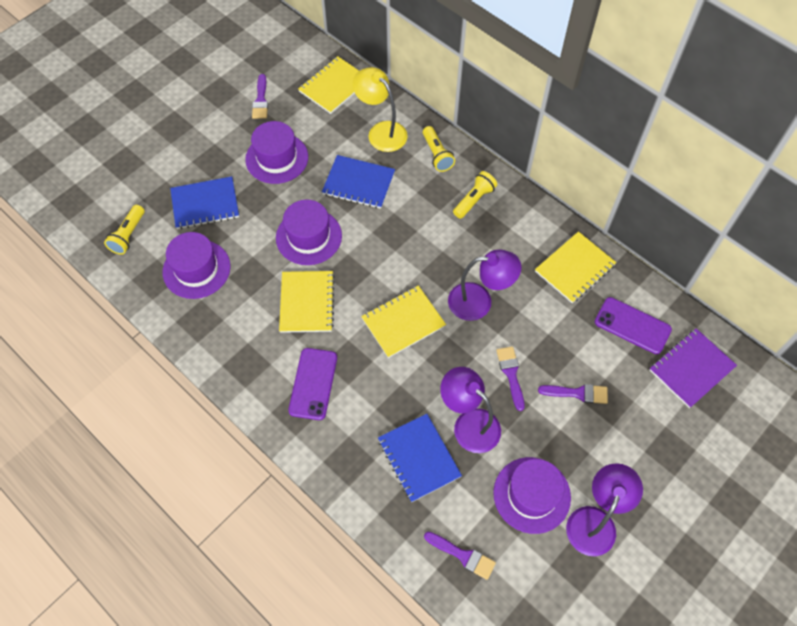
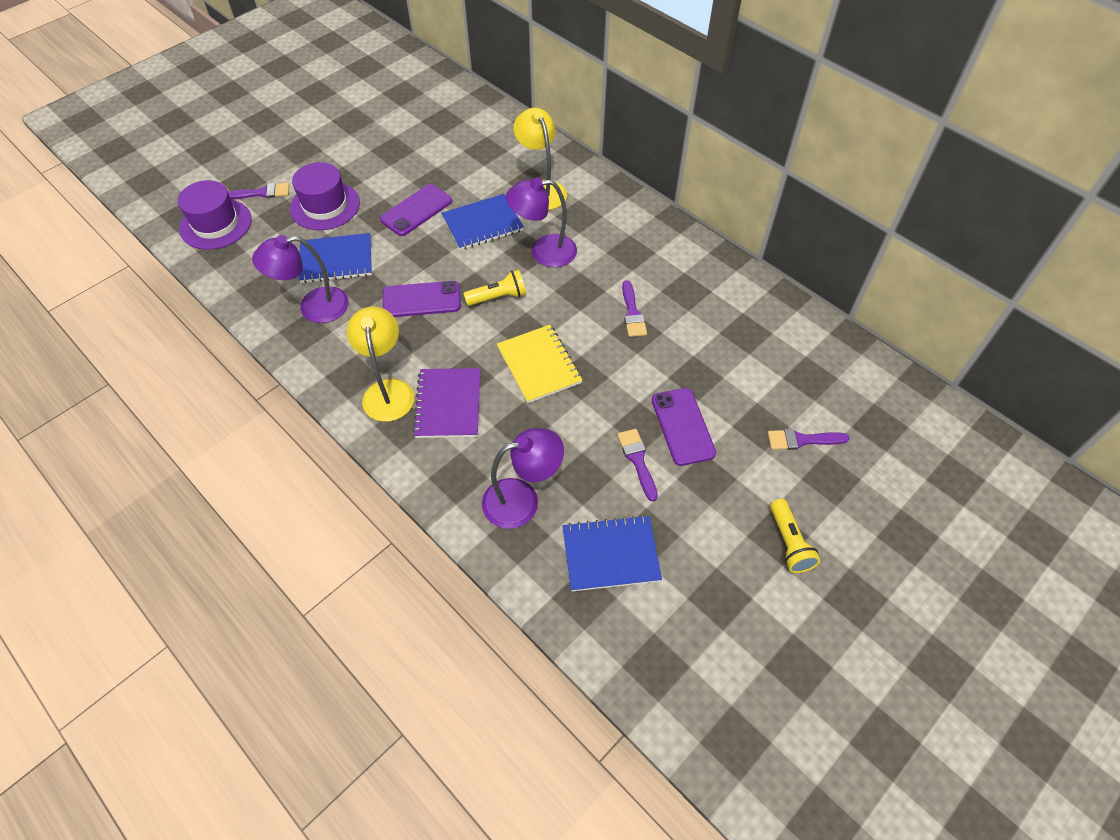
purple hat: [163,232,231,299] [245,121,308,184] [276,200,342,265] [493,457,571,534] = 4 -> [178,180,252,250] [290,162,360,230] = 2
purple phone: [288,348,337,420] [595,297,672,354] = 2 -> [380,184,452,236] [383,281,461,317] [652,388,716,466] = 3
yellow flashlight: [104,205,145,255] [423,126,455,172] [453,171,497,219] = 3 -> [463,270,526,306] [770,499,820,573] = 2
yellow lamp: [353,67,408,152] = 1 -> [347,307,414,422] [513,108,567,210] = 2
yellow notebook: [279,271,335,333] [298,56,359,114] [361,286,446,358] [535,231,616,303] = 4 -> [497,325,582,403] = 1

